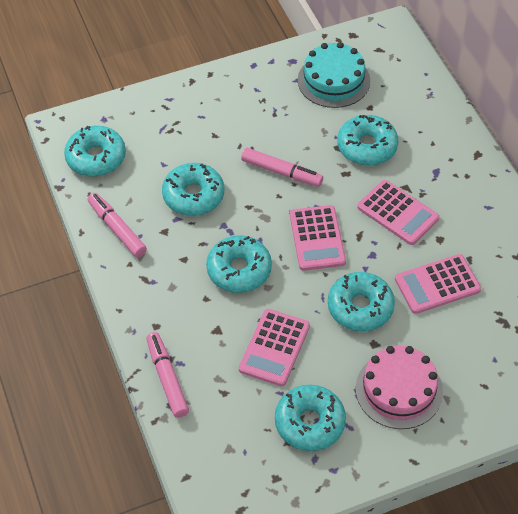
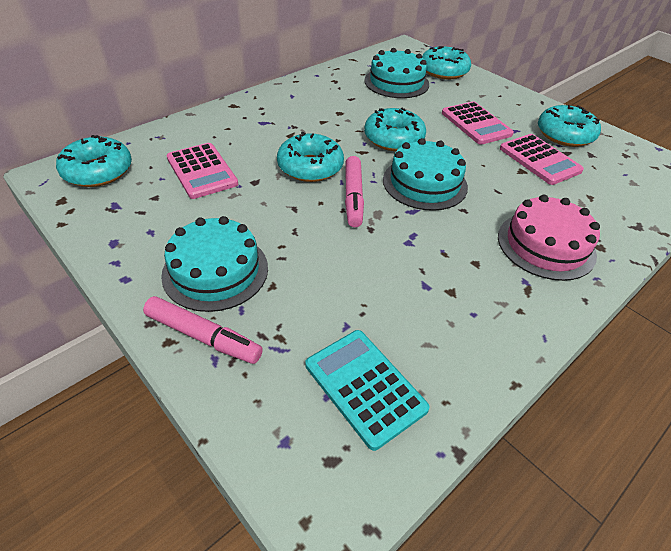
pink calculator: [239,309,310,386] [290,205,346,271] [357,180,439,245] [395,254,481,314] = 4 -> [167,143,238,199] [442,101,514,145] [500,134,584,185] = 3
pink marker: [88,193,147,257] [146,332,189,418] [241,148,323,187] = 3 -> [143,296,263,364] [345,156,364,227] = 2
turquoise cake: [298,42,370,108] = 1 -> [161,216,268,312] [364,48,429,98] [383,138,468,211] = 3
turquoise calculator: none = 0 -> [306,330,430,451] = 1
turquoise donut: [64,126,126,177] [162,163,224,216] [206,235,272,293] [275,385,346,451] [328,272,395,331] [337,115,398,166] = 6 -> [56,135,132,187] [277,132,344,182] [364,108,426,151] [422,46,471,79] [538,105,601,147] = 5

